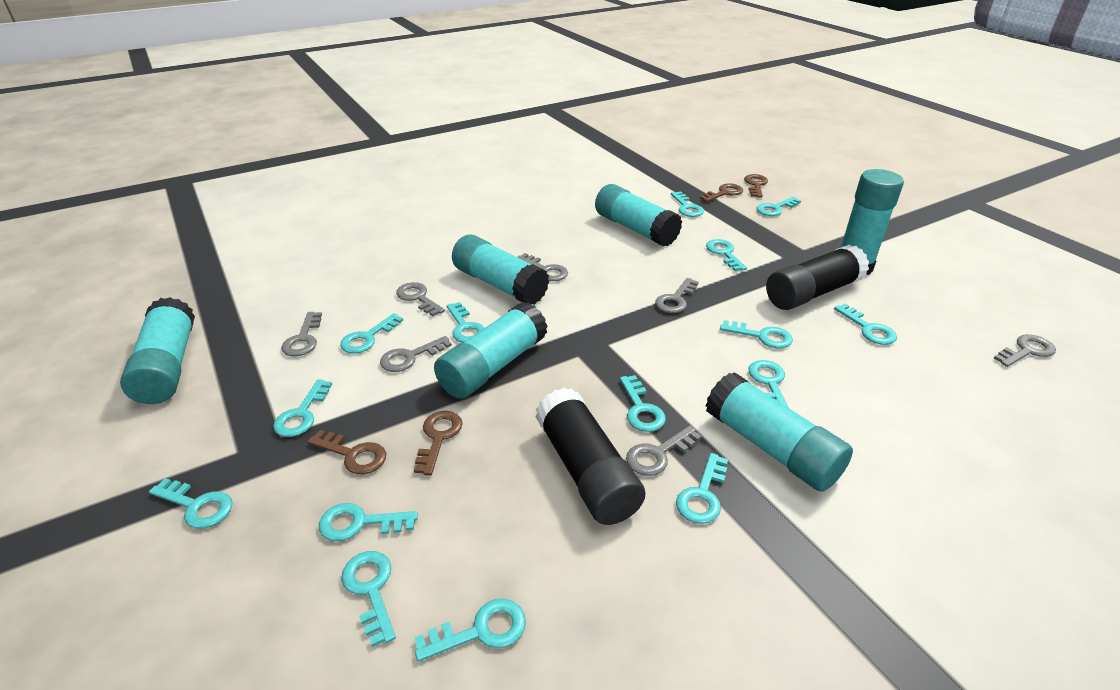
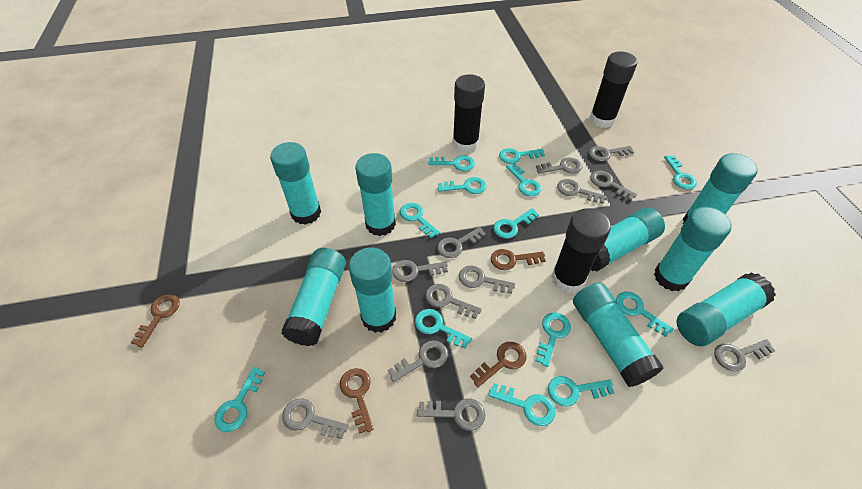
black glue stick: [535,388,646,525] [766,245,869,310] = 2 -> [452,74,485,153] [551,208,611,293] [589,52,637,128] = 3
grey key: [281,312,322,356] [380,336,452,372] [396,282,445,316] [517,253,568,281] [626,426,701,476] [655,278,699,313] [994,334,1056,367] = 7 -> [282,398,349,439] [388,340,448,382] [392,260,448,282] [417,398,486,431] [425,284,482,319] [437,227,486,258] [459,266,515,294] [536,157,582,174] [557,179,607,204] [589,146,634,161] [590,171,637,200] [714,339,775,371] = 12
turquoise glue stick: [120,297,195,404] [434,302,547,399] [452,234,549,305] [595,184,682,247] [706,372,853,492] [841,169,904,275] = 6 -> [270,142,321,225] [282,248,346,346] [349,247,396,333] [355,153,396,236] [573,282,664,387] [591,208,665,272] [654,207,731,291] [677,272,776,346] [683,153,758,224] = 9
turquoise key: [149,478,233,529] [273,379,332,437] [319,503,418,541] [340,313,403,354] [341,551,396,647] [414,598,526,662] [447,302,484,343] [620,375,666,432] [671,192,704,217] [676,453,728,524] [706,239,747,271] [720,320,793,348] [748,360,789,408] [757,197,801,216] [834,304,897,345] = 15 -> [214,367,265,432] [400,203,440,238] [415,309,472,349] [428,155,475,171] [438,177,486,194] [488,383,555,426] [494,208,539,238] [499,148,545,164] [506,163,541,196] [536,312,571,367] [548,376,615,407] [616,292,674,337] [664,156,697,189] = 13

